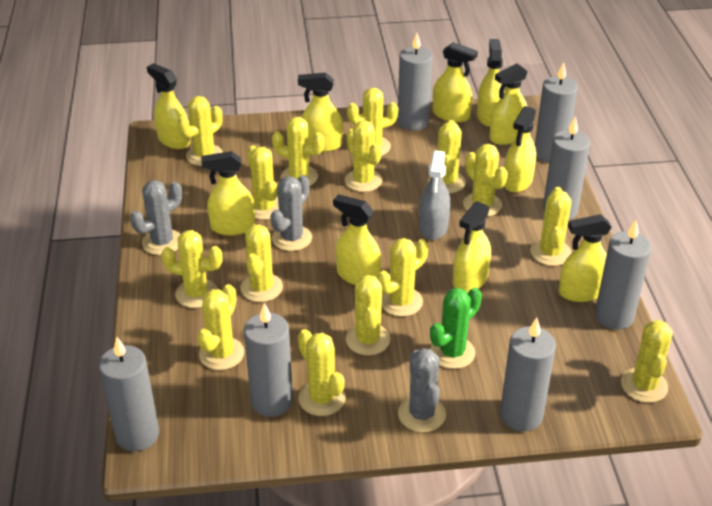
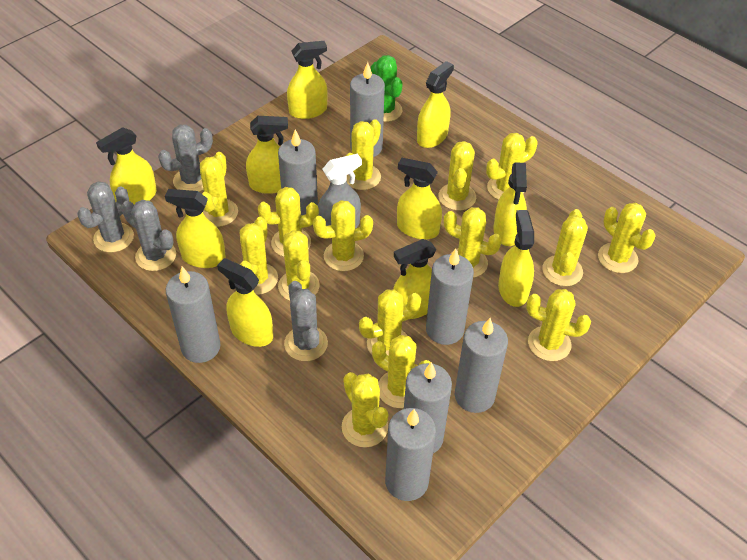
grey cactus: [130,180,182,255] [270,175,312,251] [398,348,446,432] = 3 -> [77,181,134,252] [121,200,176,271] [158,124,213,192] [284,281,328,361] = 4

